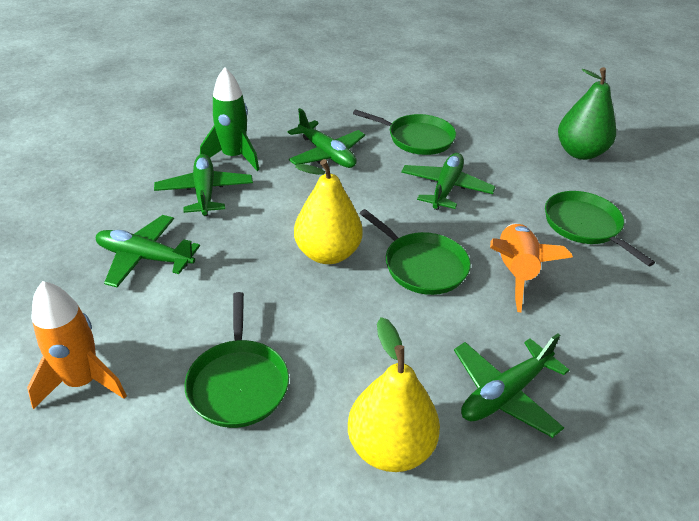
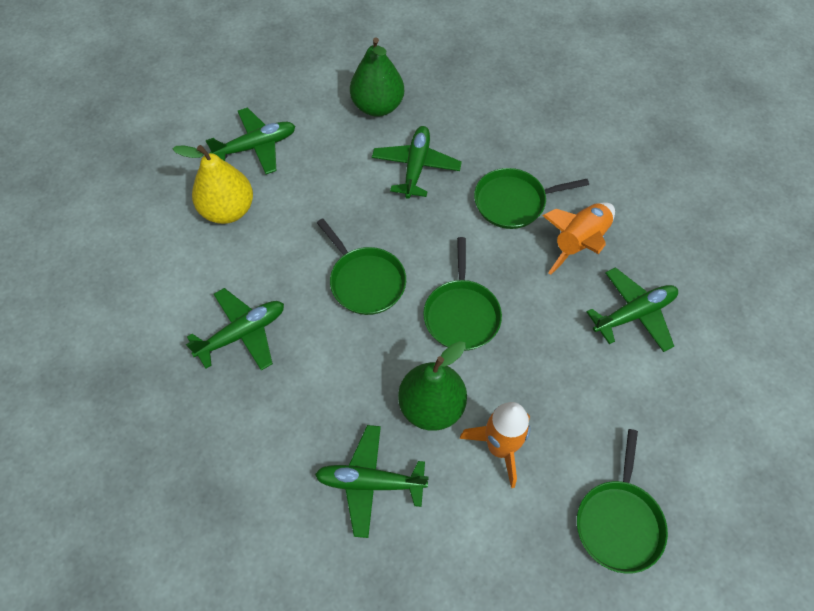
green pear: [558,67,616,160] = 1 -> [350,37,404,117] [398,341,467,431] = 2
green rocket: [200,67,259,171] = 1 -> none = 0
yellow pear: [294,159,363,264] [348,317,440,472] = 2 -> [173,145,253,224] = 1

